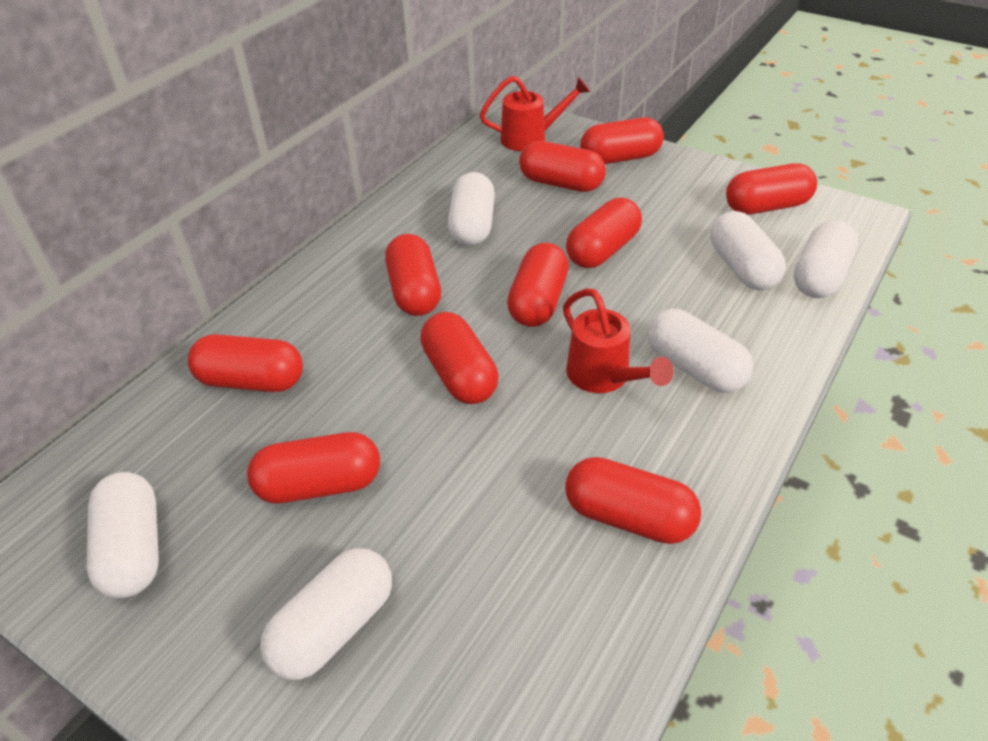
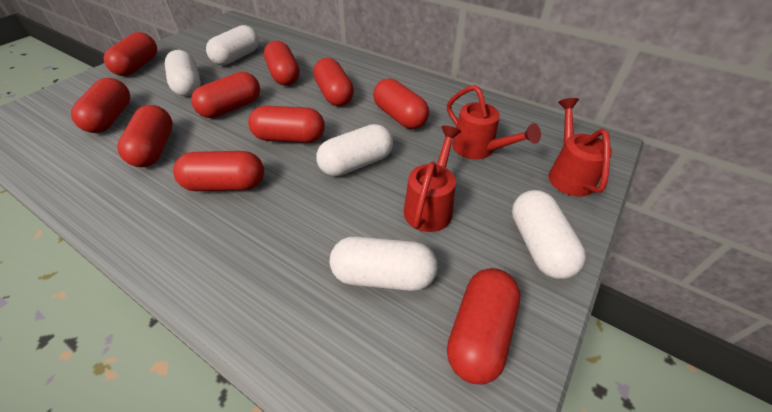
red watering can: [480,76,590,151] [563,288,674,393] = 2 -> [404,126,461,232] [447,85,541,160] [548,98,612,197] = 3
white capsule: [87,472,159,598] [260,548,392,680] [448,172,495,246] [647,309,753,393] [710,211,786,290] [794,220,858,298] = 6 -> [165,50,201,96] [206,25,259,65] [316,124,393,177] [330,236,438,291] [512,190,586,279] = 5

